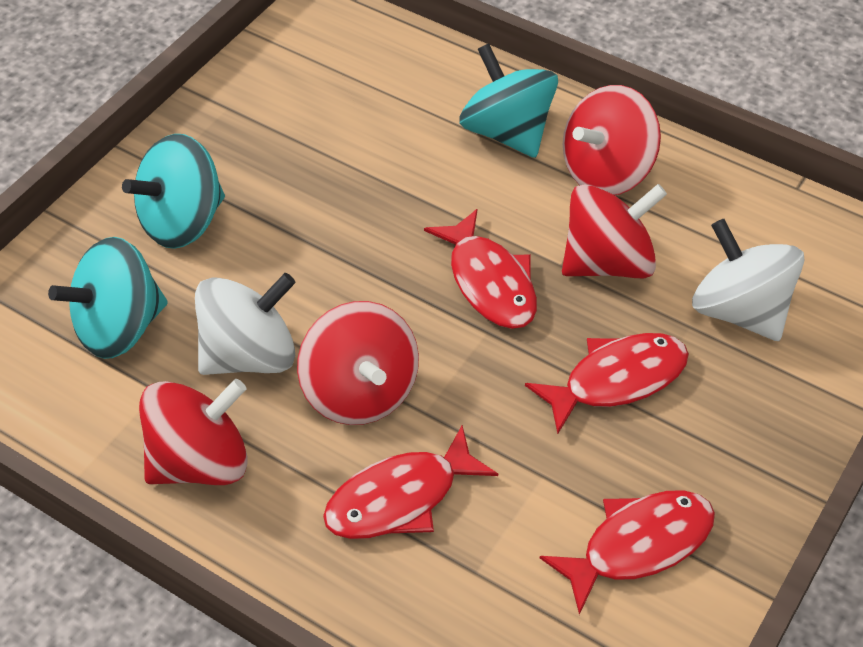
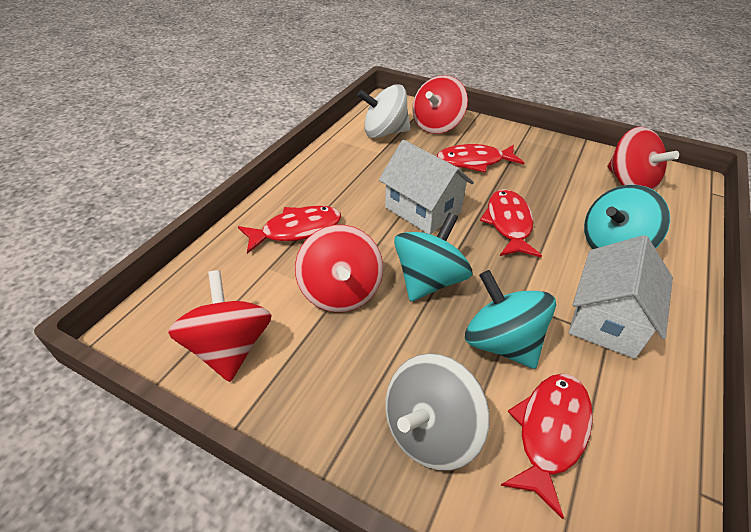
grey spinning top: none = 0 -> [385,353,489,471] = 1
white house: none = 0 -> [379,140,474,234] [569,235,673,359] = 2
white spinning top: [195,273,295,375] [692,219,804,341] = 2 -> [357,84,411,138] = 1

